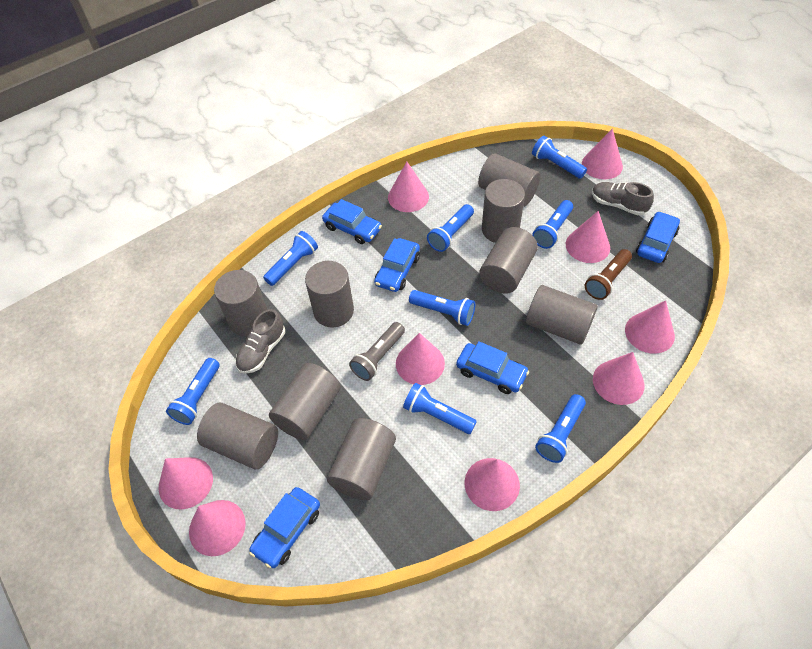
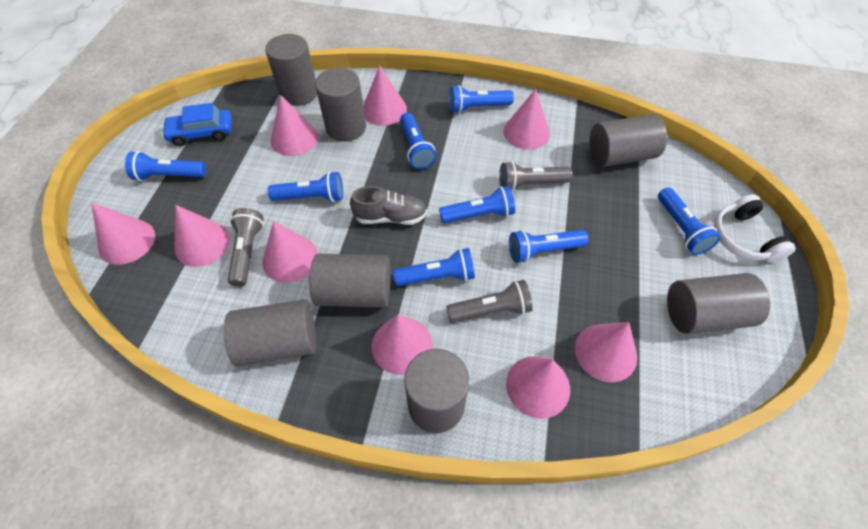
blue car: [249,487,320,568] [322,199,382,244] [374,238,420,292] [456,341,529,394] [636,211,680,263] = 5 -> [162,103,232,146] = 1
brown flashlight: [585,249,632,300] = 1 -> none = 0
grey cylinder: [197,403,278,469] [214,270,267,337] [269,363,341,440] [305,261,354,327] [327,418,396,500] [478,153,540,207] [479,227,538,294] [482,179,525,243] [526,285,598,345] = 9 -> [224,299,316,366] [265,34,317,106] [309,254,391,308] [315,68,366,142] [404,349,469,433] [589,114,667,167] [667,273,770,334] = 7
grey flashlight: [349,322,405,381] = 1 -> [228,208,264,287] [446,280,533,323] [499,161,573,191] = 3
grey shoe: [235,309,285,374] [592,182,654,215] = 2 -> [350,186,427,225] = 1
white headphones: none = 0 -> [714,194,796,263] = 1

